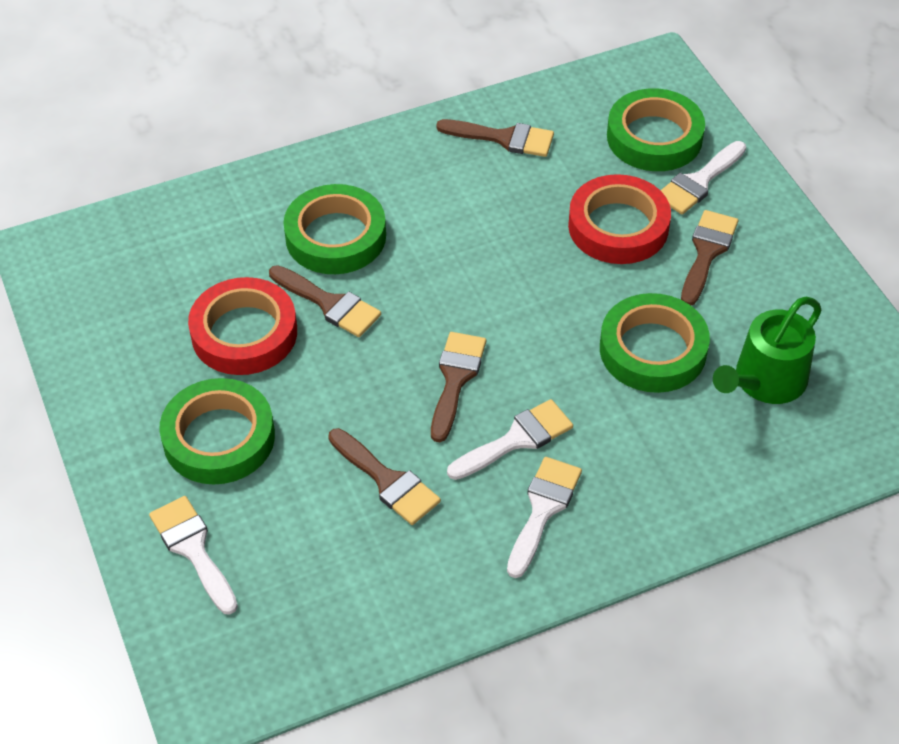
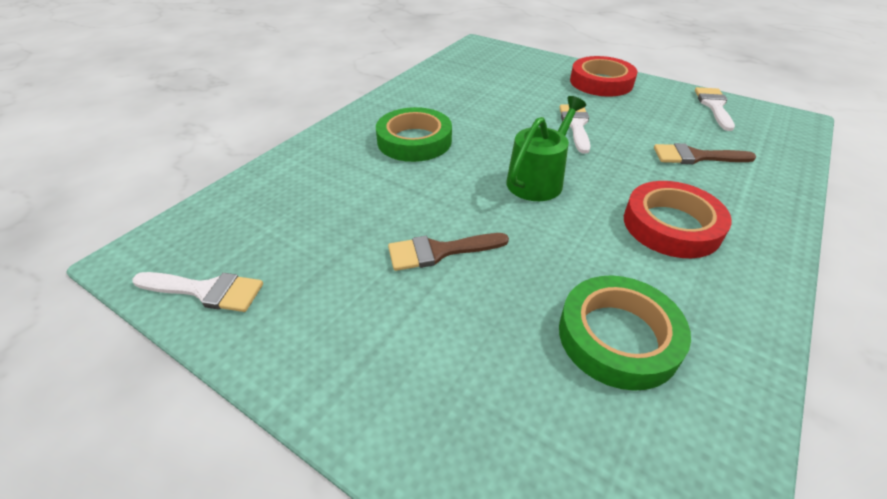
brown brush: [269,265,381,337] [328,428,441,525] [431,332,486,442] [436,119,554,157] [681,210,738,305] = 5 -> [388,233,509,271] [654,143,757,164] = 2
green tape: [159,378,275,484] [283,184,386,274] [600,293,710,393] [607,88,705,171] = 4 -> [376,107,452,162] [559,276,691,391] = 2
white brush: [149,496,238,615] [447,399,573,480] [507,457,582,578] [661,141,746,215] = 4 -> [132,272,263,312] [559,104,590,154] [695,87,735,131] = 3

